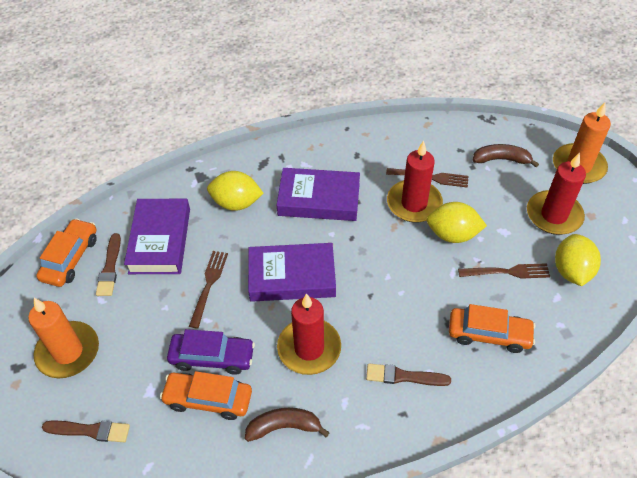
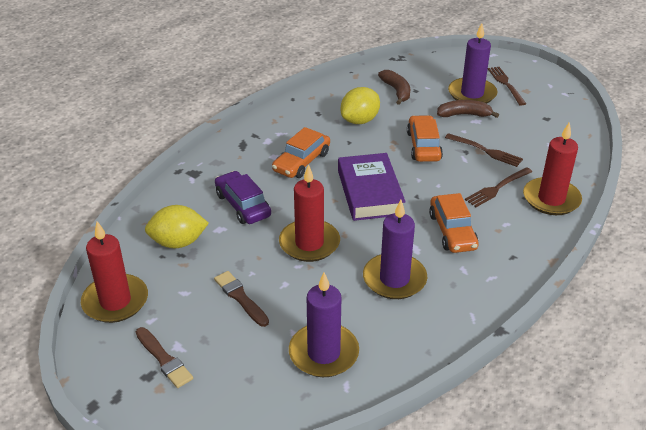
brown brush: [42,421,130,442] [96,233,121,296] [366,364,451,386] = 3 -> [136,327,193,388] [214,271,269,327] = 2
orange candle: [28,298,99,378] [553,102,611,184] = 2 -> none = 0
purple book: [124,199,190,274] [248,243,336,302] [277,168,360,221] = 3 -> [338,153,406,221] = 1
purple candle: none = 0 -> [289,272,359,377] [363,200,427,299] [448,23,498,104] = 3
yellow lemon: [207,171,264,211] [426,202,487,243] [555,234,601,286] = 3 -> [145,205,209,248] [341,87,380,124] = 2

